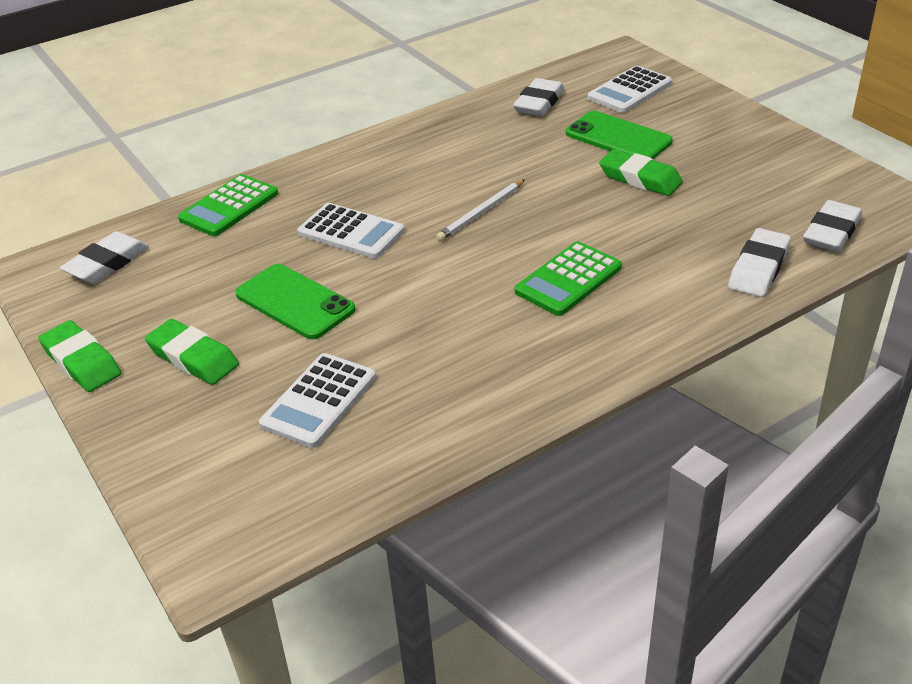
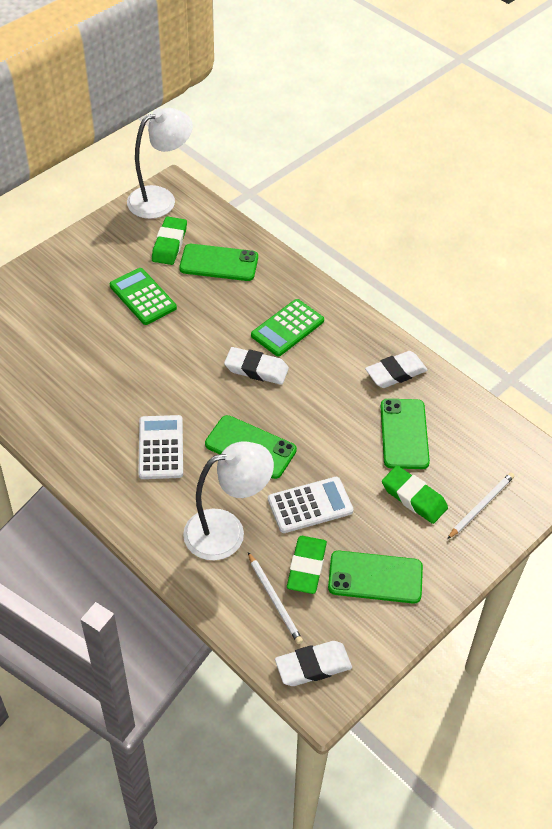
green phone: [235,264,355,339] [566,111,673,159] = 2 -> [179,244,258,281] [205,415,297,479] [328,551,423,604] [380,399,430,469] = 4
white calculator: [259,353,376,448] [297,203,405,259] [588,65,672,113] = 3 -> [138,415,183,479] [268,477,354,533] = 2
white eraser: [60,231,149,284] [513,78,565,116] [728,228,791,297] [803,200,862,252] = 4 -> [224,347,289,385] [275,641,352,686] [365,351,428,388] = 3
white lamp: none = 0 -> [127,108,193,219] [183,442,274,560] = 2
white pencil: [436,180,525,241] = 1 -> [248,552,303,644] [447,472,515,539] = 2

